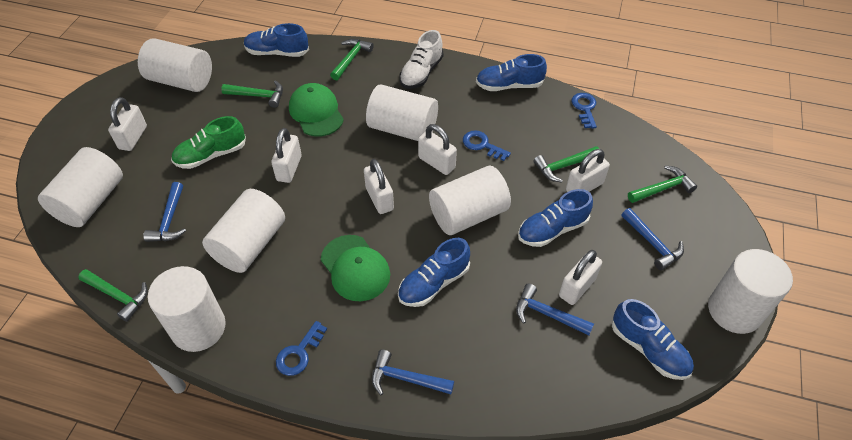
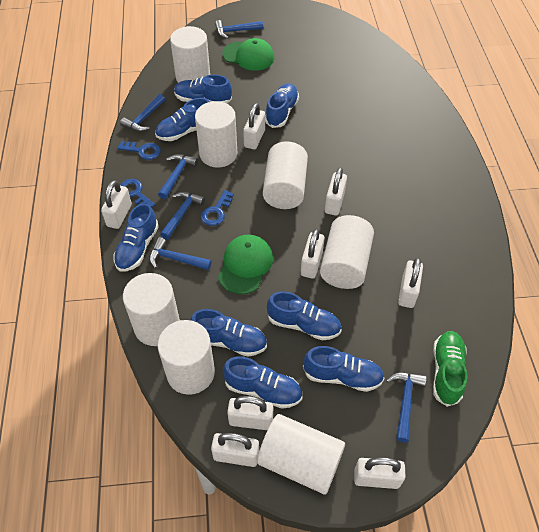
blue hammer: [143,182,186,242] [372,350,454,395] [516,283,594,336] [621,208,684,270] = 4 -> [120,94,165,132] [149,237,212,270] [158,154,198,199] [160,191,205,239] [215,20,263,39] [386,372,427,442] = 6
blue shoe: [244,23,309,57] [398,238,470,307] [476,54,547,91] [518,189,593,247] [612,299,694,380] = 5 -> [113,203,159,272] [155,98,210,141] [174,75,232,104] [190,309,267,357] [223,356,302,409] [265,83,299,128] [267,291,342,341] [303,346,385,392] = 8
green hammer: [78,269,148,322] [221,80,283,108] [330,39,374,81] [533,146,599,182] [628,165,697,203] = 5 -> none = 0
white padlock: [108,97,147,151] [271,128,302,183] [364,159,394,214] [418,124,457,175] [559,250,602,305] [566,149,610,192] = 6 -> [101,180,132,229] [211,433,259,467] [227,396,273,430] [243,103,265,149] [301,229,325,279] [325,167,347,216] [354,457,405,489] [398,258,423,308] = 8
white shoe: [399,30,444,89] = 1 -> none = 0

